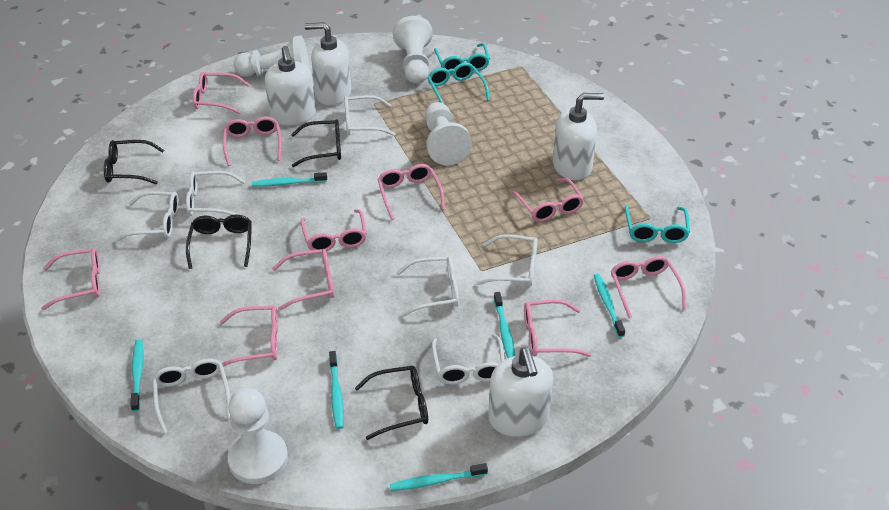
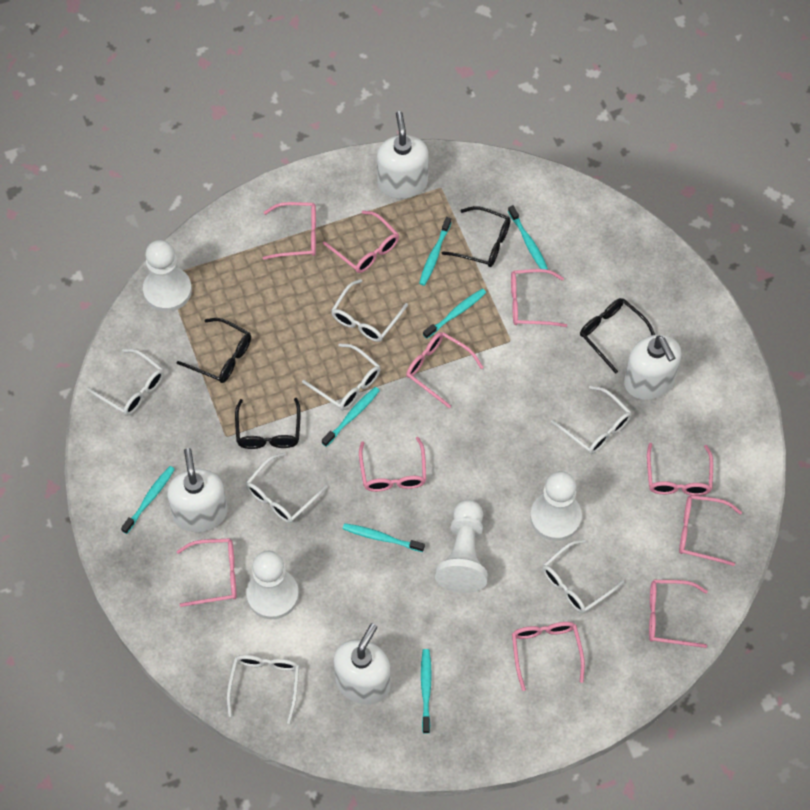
turquoise glasses: [427,62,490,104] [434,43,490,74] [625,205,690,243] = 3 -> none = 0
turquoise toothbrush: [130,339,143,412] [252,172,327,187] [329,351,344,429] [390,463,488,491] [494,292,515,358] [594,274,625,338] = 6 -> [121,466,175,534] [322,387,380,447] [343,523,425,552] [419,217,452,286] [421,649,432,734] [423,288,486,339] [508,205,548,270] = 7

